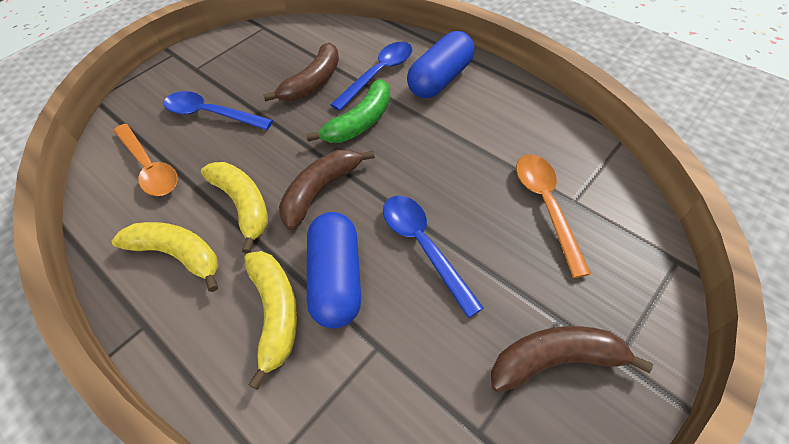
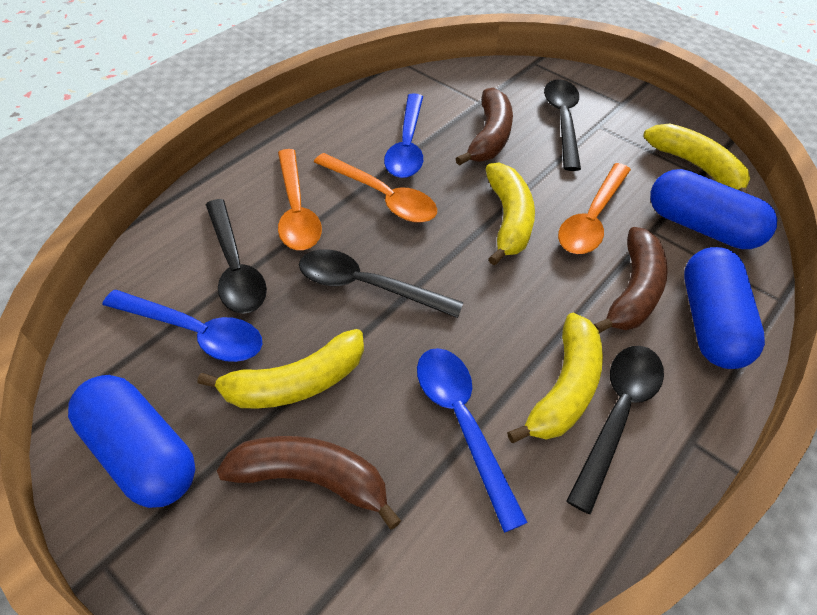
black spoon: none = 0 -> [206,199,267,314] [299,249,464,318] [544,79,581,171] [566,346,664,514] = 4
blue capsule: [307,212,361,329] [407,31,475,98] = 2 -> [68,375,195,508] [650,169,777,249] [684,247,765,369] = 3
green banana: [306,79,391,143] = 1 -> none = 0
orange spoon: [114,124,178,196] [516,154,591,278] = 2 -> [278,149,322,250] [314,153,437,223] [558,163,631,254] = 3
yellow banana: [112,222,218,292] [201,162,268,254] [244,251,297,390] = 3 -> [198,329,364,409] [485,163,535,265] [507,313,603,443] [644,124,750,194] = 4

